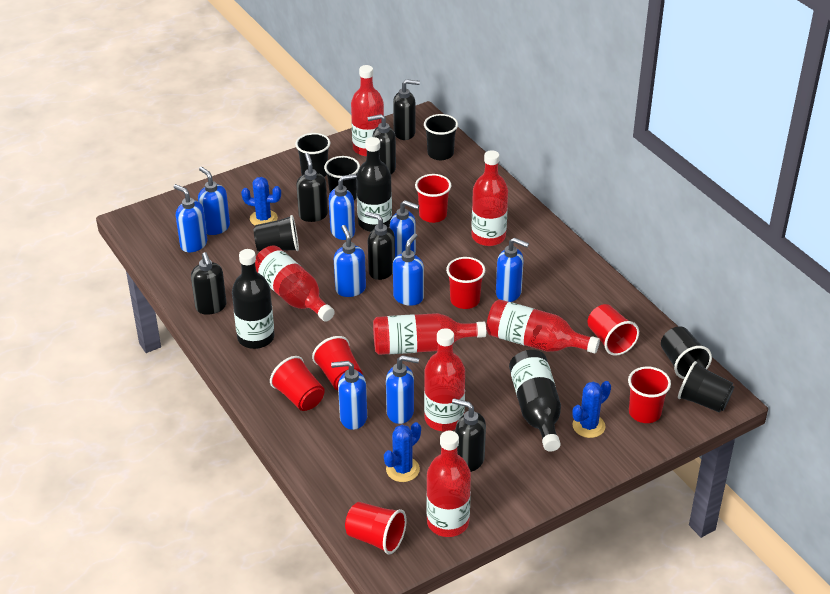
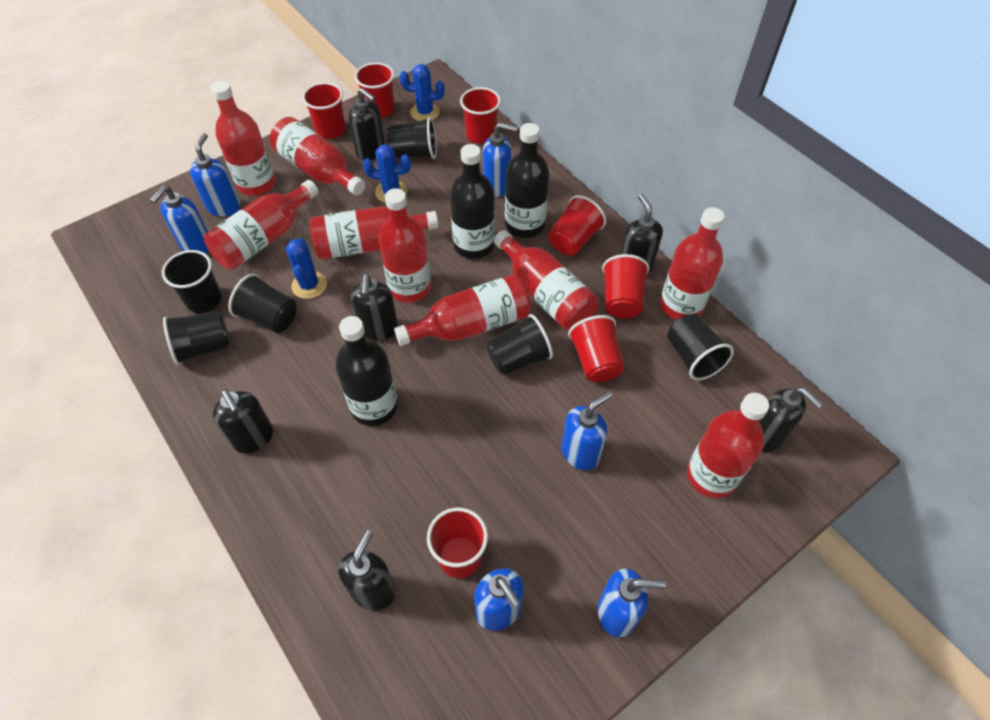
blue soap dispenser: [174,184,208,252] [198,167,230,235] [329,174,357,240] [331,361,367,430] [334,225,366,297] [386,355,419,424] [390,200,419,257] [393,233,424,306] [496,238,529,302] = 9 -> [150,186,209,254] [190,133,240,217] [474,568,524,631] [483,122,518,197] [561,391,612,470] [598,569,666,638] = 6
red bottle: [255,246,335,321] [351,65,384,157] [373,313,486,355] [424,328,465,431] [426,430,471,537] [471,150,508,246] [486,299,600,353] = 7 -> [204,180,319,270] [211,81,275,196] [270,117,365,195] [309,206,438,259] [378,188,431,303] [394,274,531,346] [494,230,598,331] [660,207,725,320] [687,393,769,498] = 9

